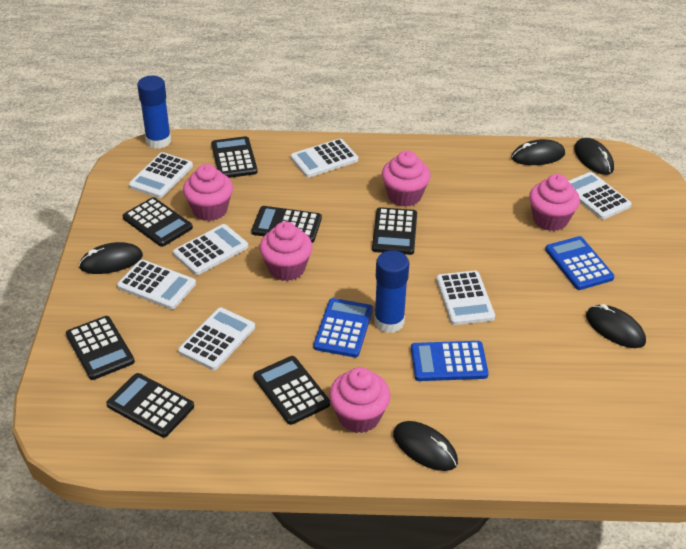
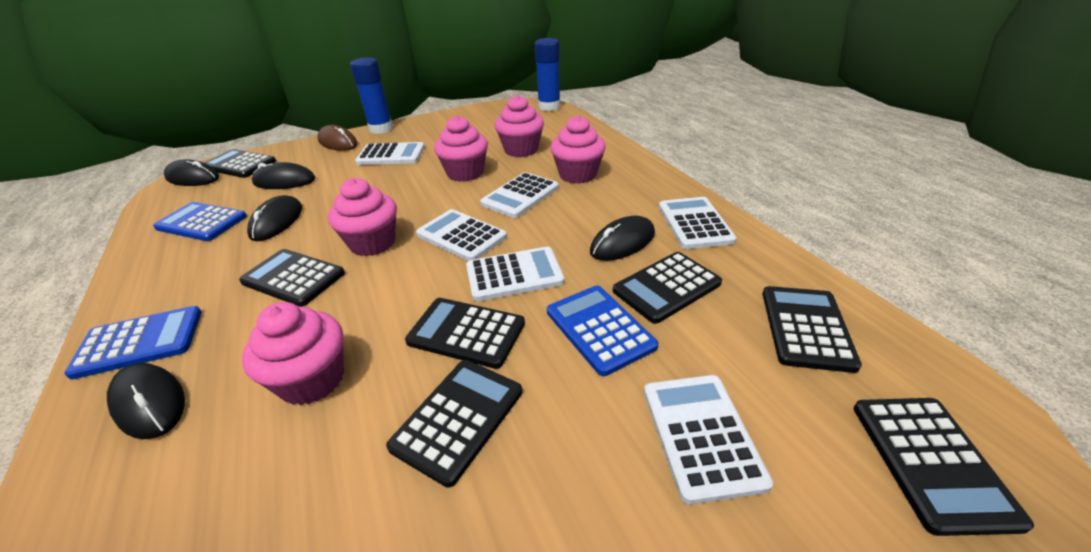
brown mouse: none = 0 -> [317,125,358,151] = 1
white calculator: [117,260,196,310] [129,152,193,198] [173,224,248,275] [178,308,255,370] [291,139,358,178] [436,271,495,325] [568,172,632,220] = 7 -> [355,142,425,165] [416,209,507,261] [466,247,565,301] [480,172,559,218] [644,375,773,505] [659,197,737,249] = 6

